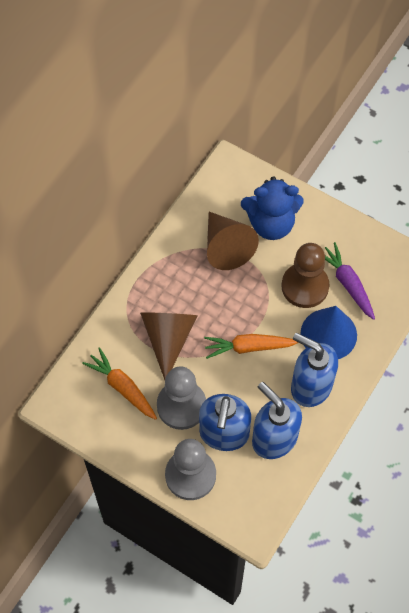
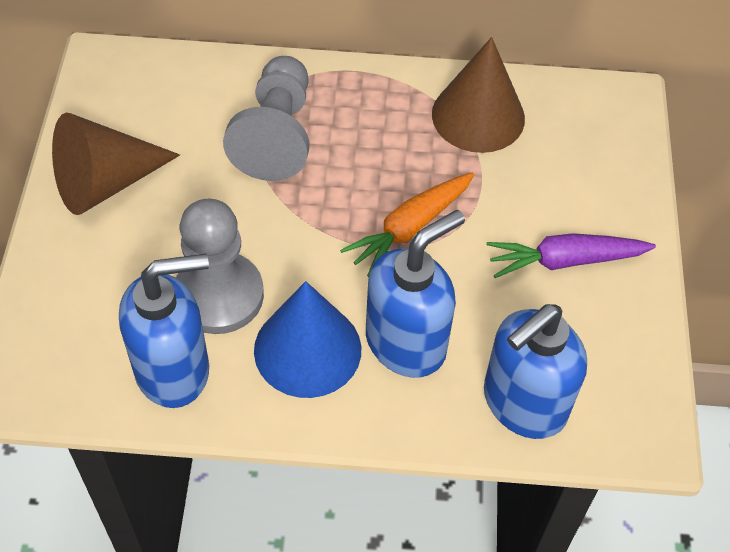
blue teddy bear: [241,176,304,240] = 1 -> none = 0
brown pawn: [282,243,329,308] = 1 -> none = 0
orange carrot: [82,347,157,420] [204,334,299,359] = 2 -> [340,172,474,277] = 1

